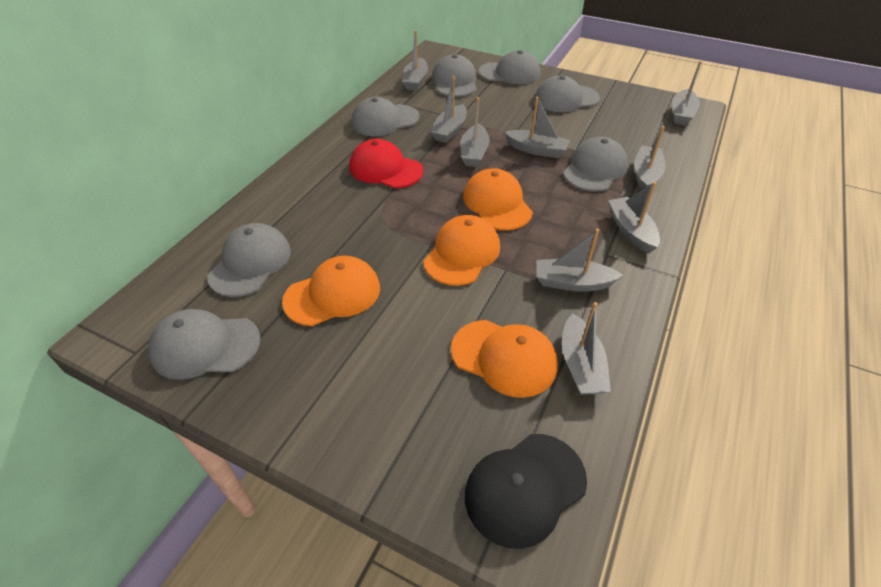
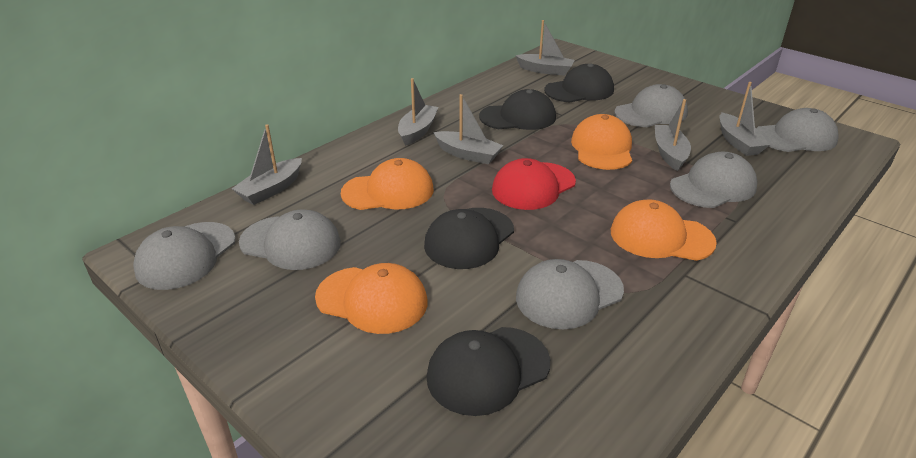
black cap: [465,434,587,549] = 1 -> [424,208,514,269] [426,327,550,416] [479,89,556,130] [544,63,614,103] = 4
grey boat: [402,30,428,91] [430,76,467,143] [460,97,490,167] [505,97,570,158] [536,228,623,292] [562,302,611,395] [608,182,660,254] [634,126,666,190] [672,61,702,126] = 9 -> [232,124,302,205] [398,78,439,146] [433,94,504,164] [515,20,575,76] [655,99,691,171] [720,82,770,156] = 6
grey cap: [148,309,261,380] [207,223,291,297] [351,97,419,136] [432,55,477,97] [479,50,540,84] [535,75,600,112] [563,137,628,191] = 7 -> [133,222,236,290] [239,209,341,270] [516,259,624,329] [614,84,688,127] [670,151,757,208] [756,108,839,152] = 6

